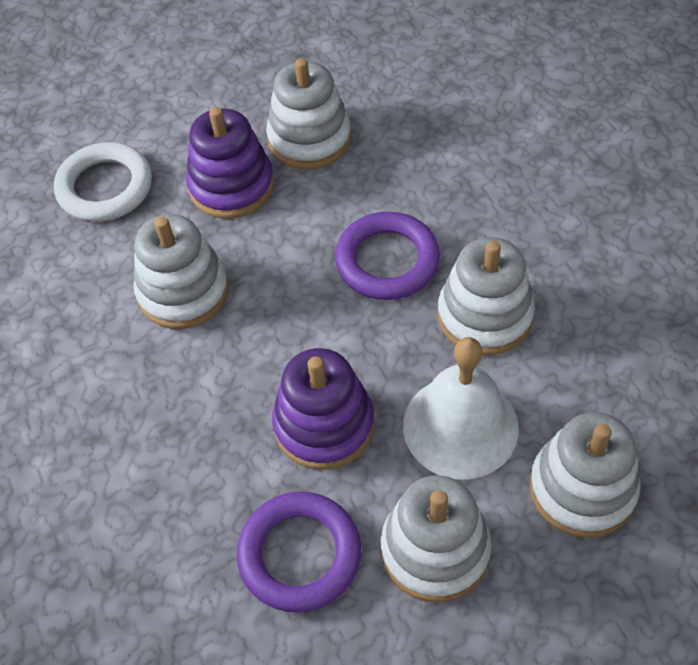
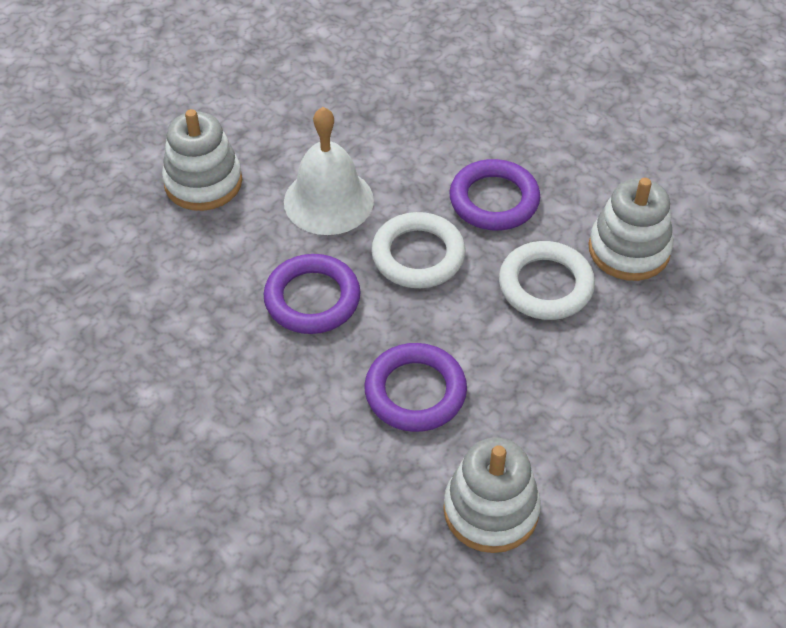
purple ring: [237,492,361,613] [335,212,440,300] = 2 -> [264,254,361,334] [364,343,467,432] [449,159,540,230] = 3
purple stacking toy: [186,107,274,219] [272,348,375,470] = 2 -> none = 0
white ring: [54,142,152,222] = 1 -> [371,212,465,288] [499,241,595,320] = 2
white stacking toy: [134,214,229,329] [266,58,351,170] [381,475,492,602] [438,237,535,355] [529,412,640,538] = 5 -> [162,109,242,211] [443,437,541,553] [589,178,673,281] = 3

